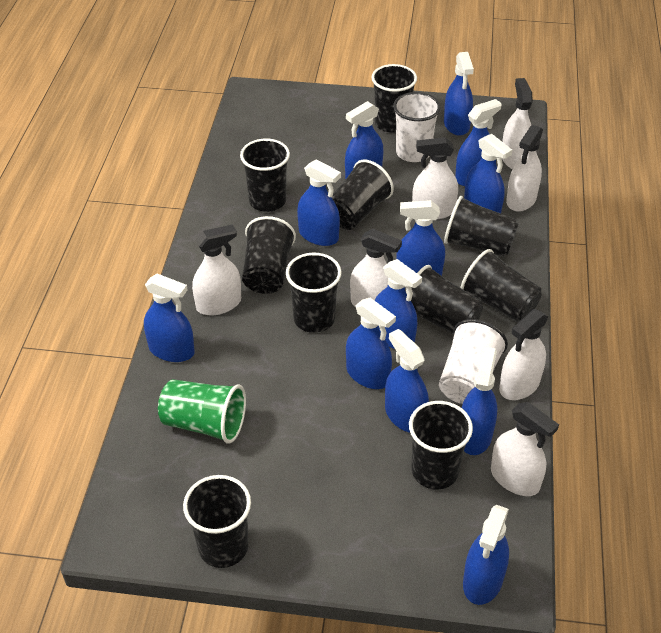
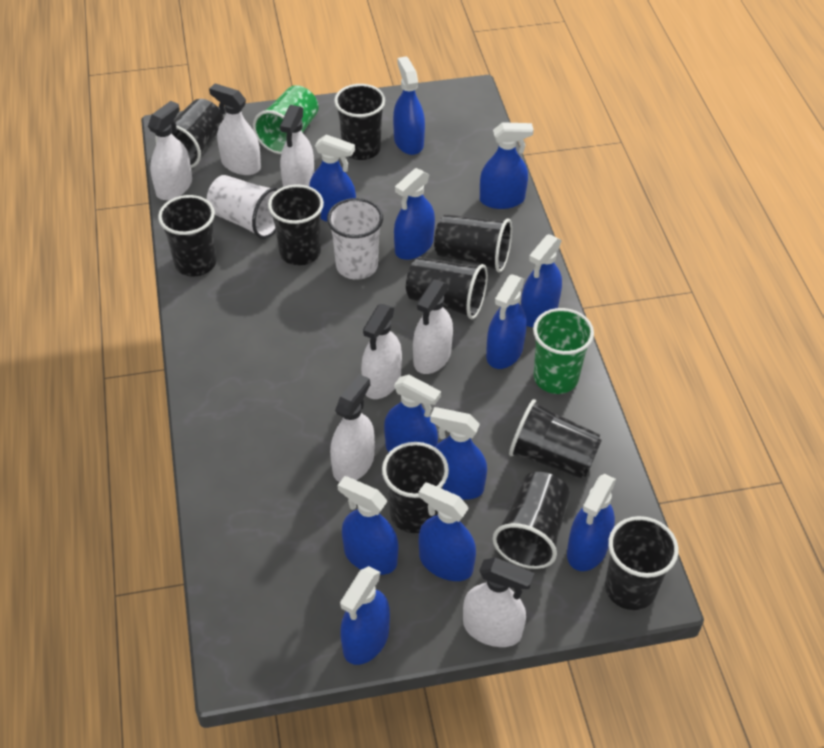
green cup: [158,379,246,444] = 1 -> [253,85,319,154] [533,308,594,394] = 2

